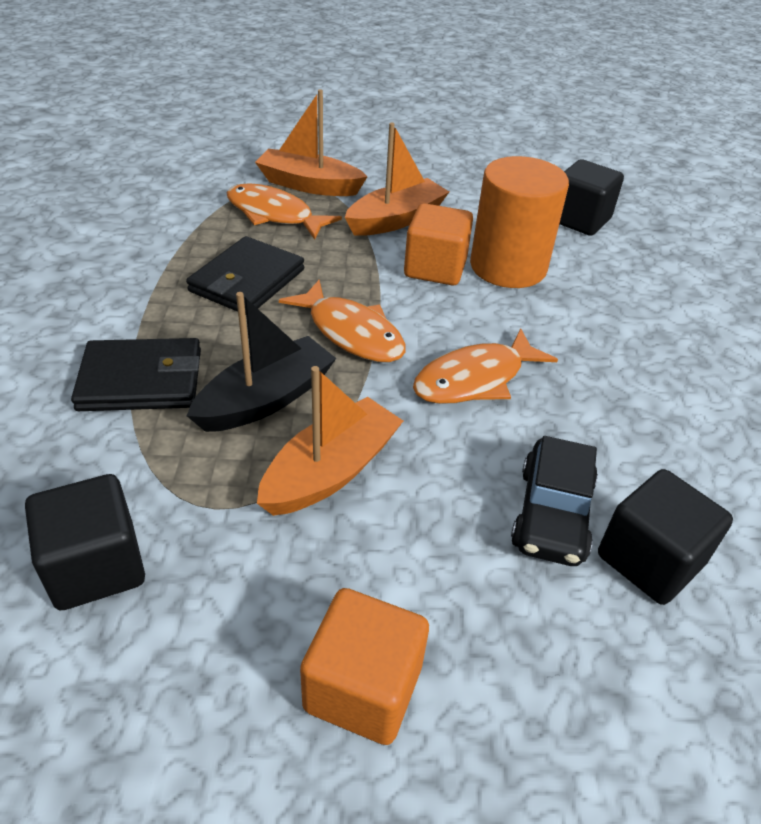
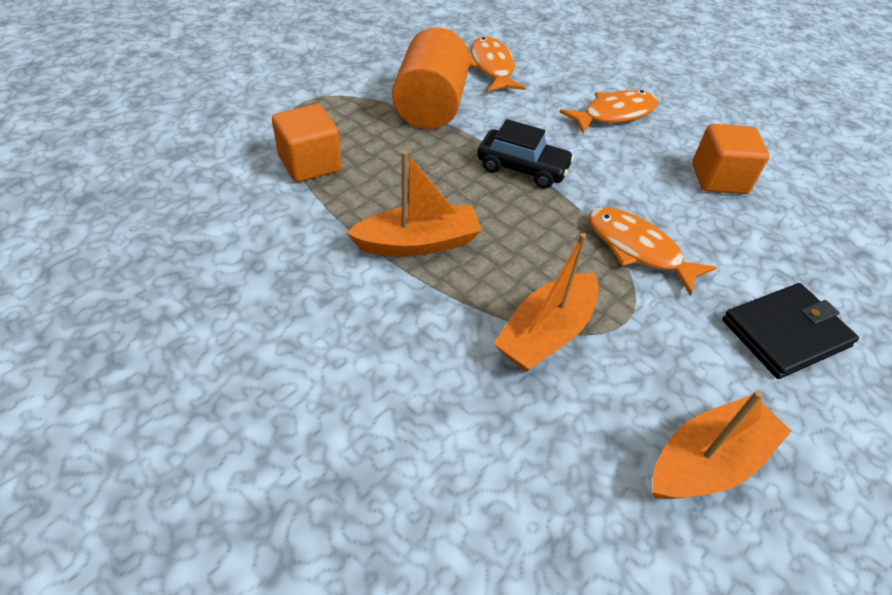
black boat: [187,292,336,432] = 1 -> none = 0
black cube: [25,474,145,610] [559,159,624,236] [598,469,733,605] = 3 -> none = 0
black wallet: [71,338,201,411] [186,236,304,314] = 2 -> [722,283,859,379] = 1

